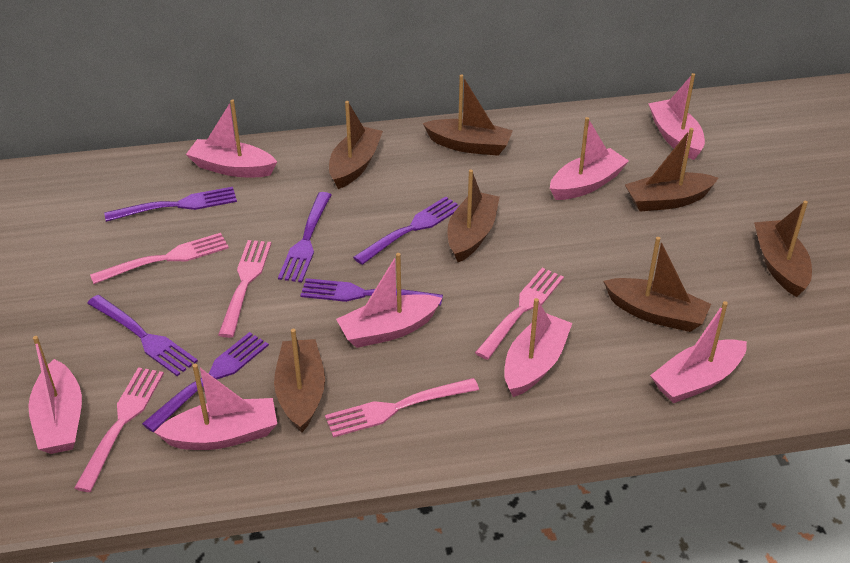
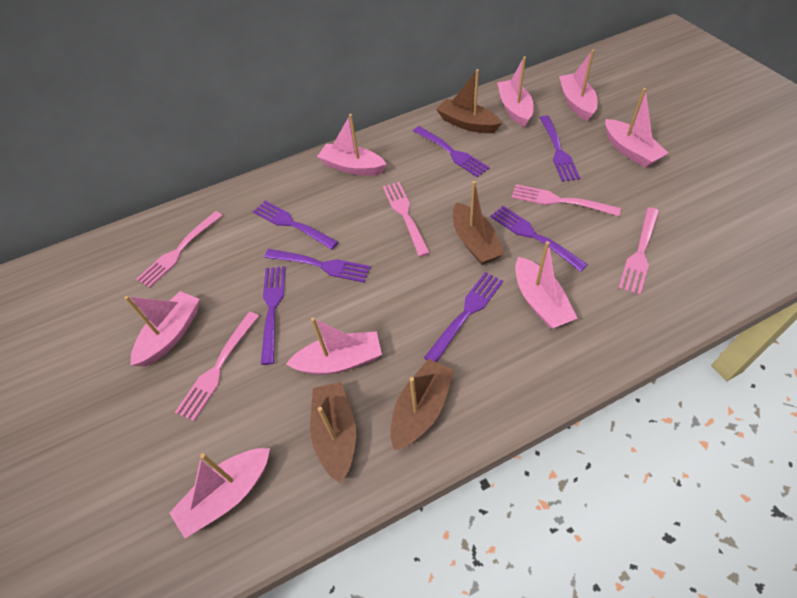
brown boat: [274,329,325,432] [329,101,383,189] [423,74,513,156] [447,170,500,262] [604,237,711,332] [625,128,718,211] [754,201,812,297] = 7 -> [310,382,356,484] [390,359,454,450] [436,69,502,133] [453,181,505,265] = 4
purple fork: [87,295,198,376] [104,187,237,222] [142,332,269,432] [278,192,331,282] [300,278,443,306] [353,196,460,265] = 6 -> [253,201,339,250] [261,266,286,365] [264,249,371,283] [413,126,490,177] [424,272,503,362] [490,206,588,272] [540,115,580,182] = 7

